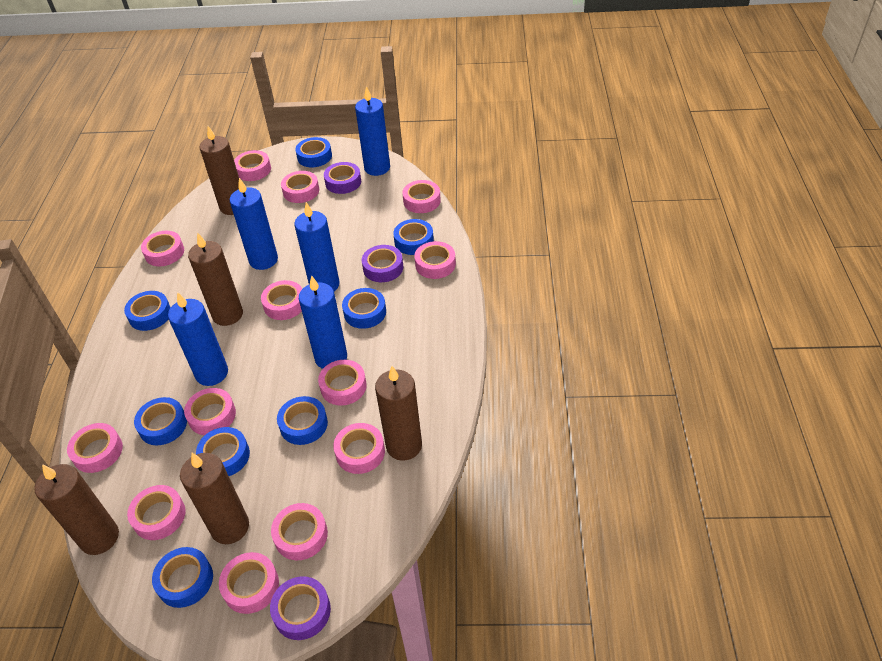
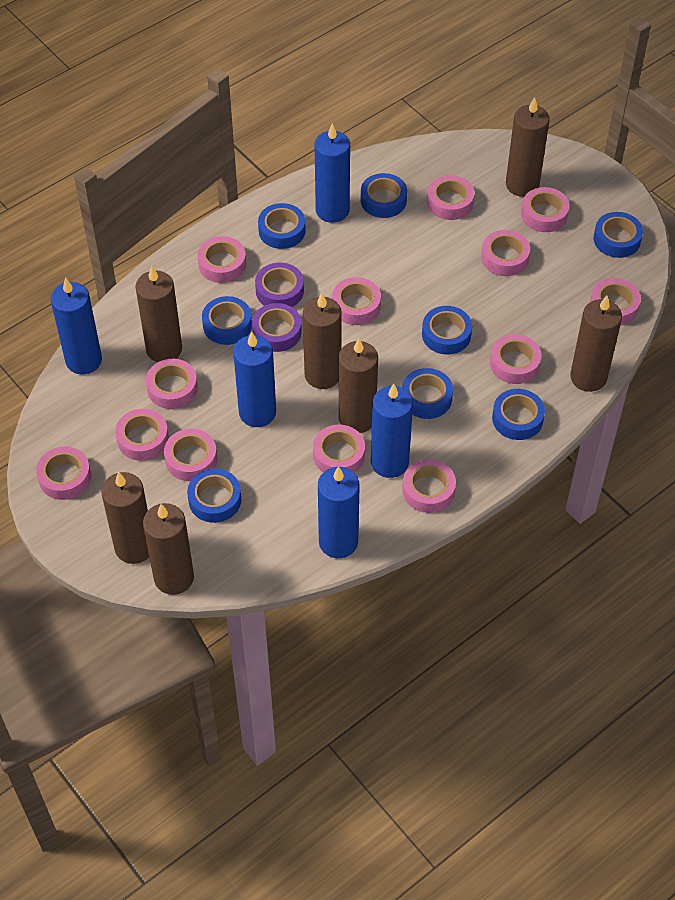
brown candle: [34,464,119,555] [180,453,249,544] [188,233,243,326] [200,126,239,215] [375,366,422,461] = 5 -> [101,472,149,564] [135,266,182,362] [143,503,194,595] [303,293,342,389] [339,338,378,433] [506,97,550,197] [570,296,622,392] = 7
purple tape: [270,576,331,640] [324,162,361,194] [362,245,403,282] = 3 -> [252,303,302,352] [255,262,304,307] = 2

